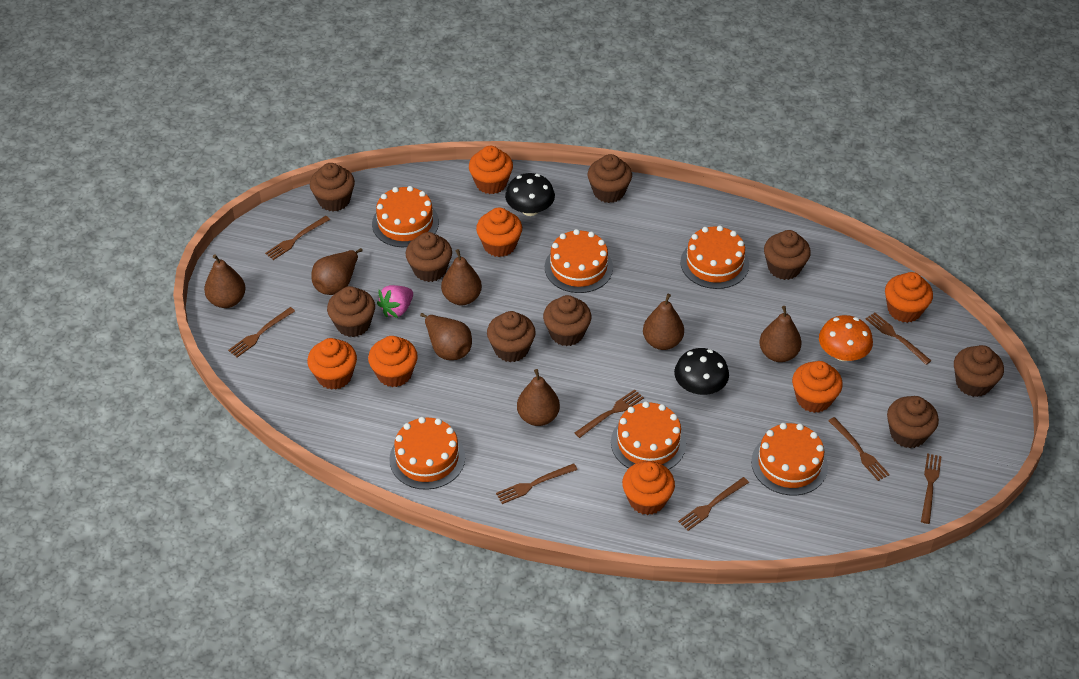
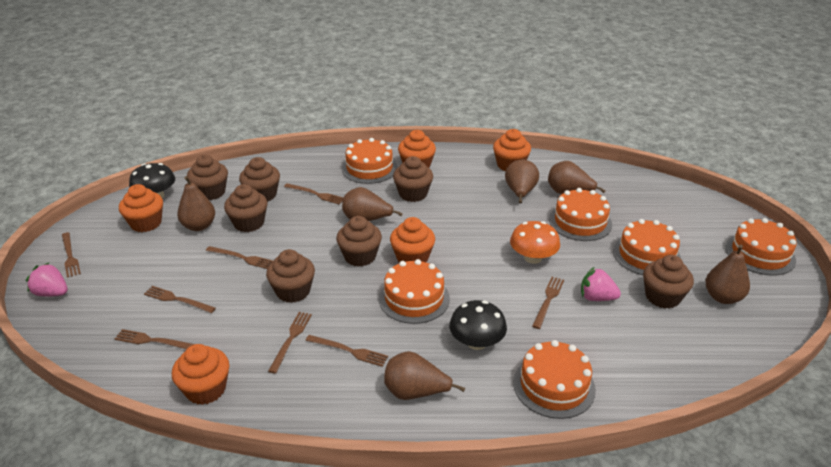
brown cupcake: [310,163,355,212] [327,286,375,337] [405,232,452,282] [487,311,536,362] [543,295,591,346] [588,154,632,203] [764,230,811,280] [887,396,939,448] [954,345,1004,397] = 9 -> [187,155,228,200] [224,184,267,232] [239,157,280,202] [266,249,315,303] [336,216,382,267] [393,156,433,202] [643,255,694,309] = 7
brown pear: [204,255,246,308] [312,248,363,295] [420,313,472,360] [441,249,482,305] [517,369,560,426] [643,294,684,350] [759,306,801,362] = 7 -> [177,176,215,231] [342,187,403,221] [384,351,465,400] [505,159,539,203] [548,161,606,194] [705,245,750,304] = 6
orange cupcake: [307,338,357,390] [368,336,418,387] [469,146,513,194] [476,207,522,257] [622,461,675,515] [792,361,843,413] [885,272,933,323] = 7 -> [119,184,163,232] [172,344,229,405] [390,217,435,263] [398,130,436,168] [493,129,531,171] = 5
pink strawberry: [377,285,413,318] = 1 -> [26,263,68,296] [581,267,621,301] = 2

